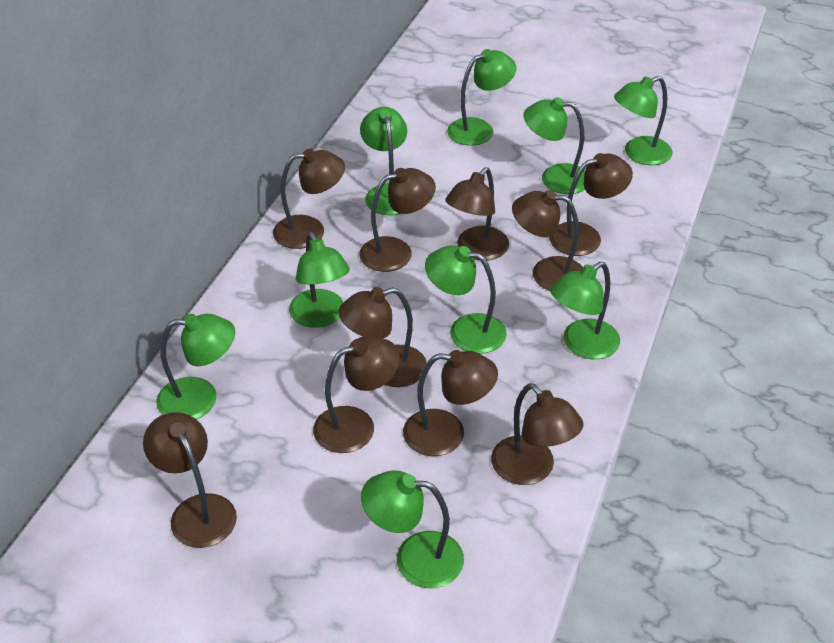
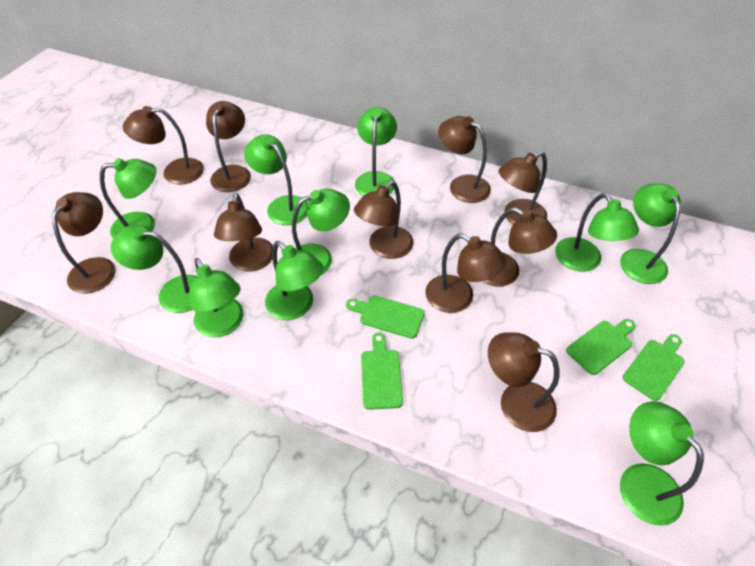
green cutting board: none = 0 -> [346,295,425,339] [361,333,403,410] [566,319,636,375] [623,334,685,401] = 4
green lamp: [156,314,235,419] [289,231,350,328] [360,107,407,215] [361,471,464,588] [425,245,507,354] [447,49,516,146] [523,97,585,194] [550,262,620,359] [614,76,672,165] = 9 -> [100,158,156,238] [111,225,198,313] [189,258,244,337] [244,134,308,225] [265,241,324,320] [292,189,350,275] [355,107,397,196] [555,193,639,271] [620,183,681,284] [620,401,704,526] = 10

